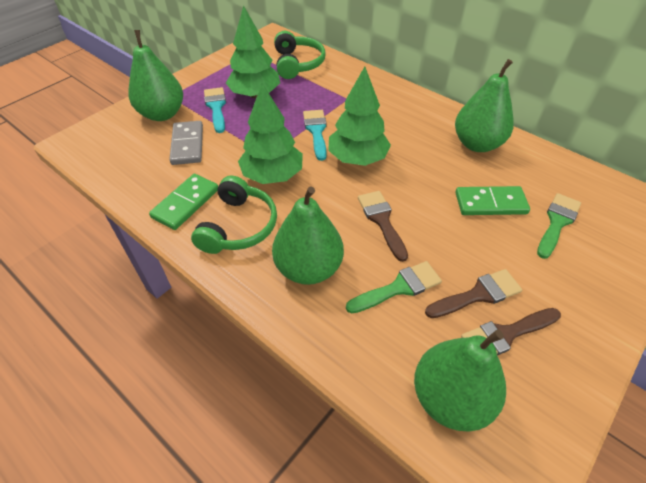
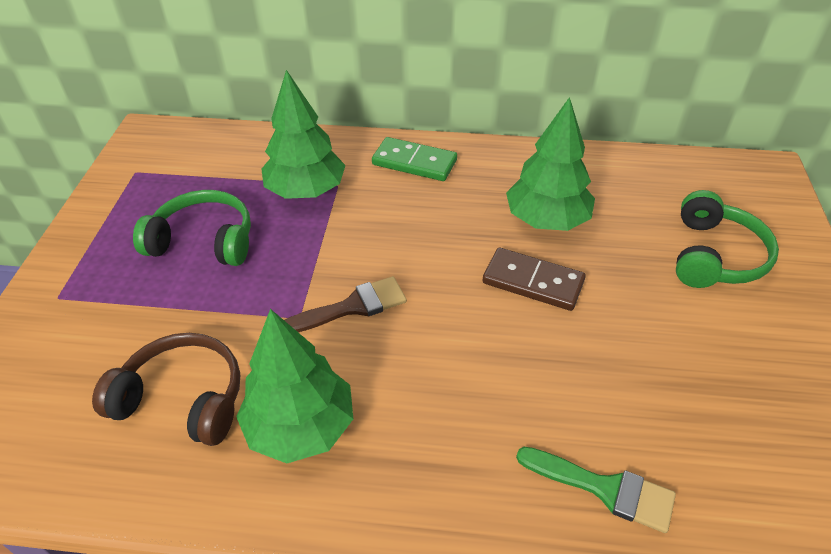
brown brush: [358,191,408,262] [425,269,522,318] [461,308,561,355] = 3 -> [284,276,407,332] = 1
brown domino: none = 0 -> [482,247,586,311] = 1
brown headphones: none = 0 -> [92,333,240,446] = 1
green brush: [346,261,442,314] [537,193,581,259] = 2 -> [516,447,676,533] = 1
green domino: [149,174,218,230] [455,186,530,215] = 2 -> [372,137,457,181] = 1
green pear: [128,30,183,121] [272,186,344,285] [414,329,506,432] [455,59,514,152] = 4 -> none = 0
grey domino: [169,121,203,165] = 1 -> none = 0
turquoise brush: [204,87,226,133] [303,110,327,161] = 2 -> none = 0

